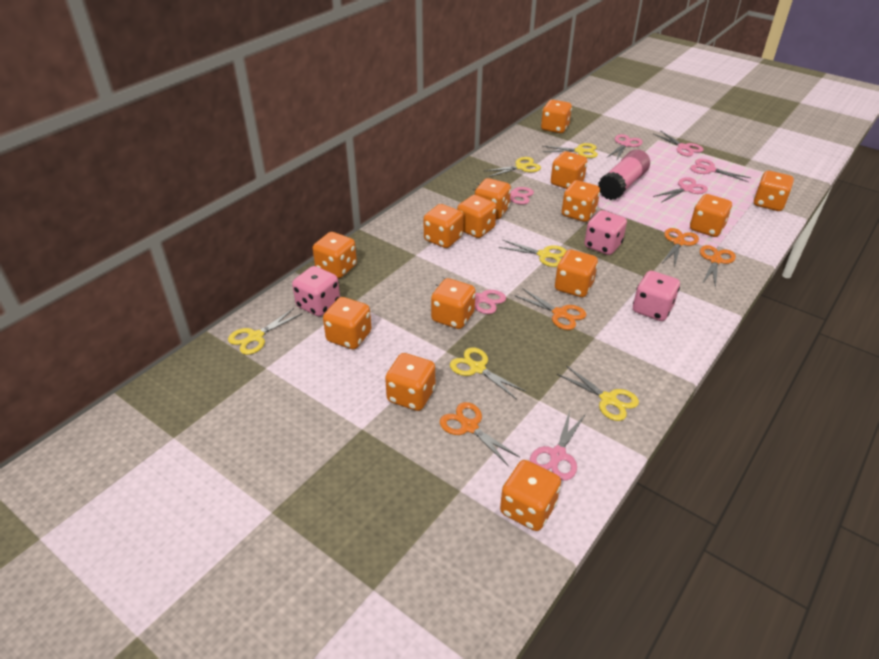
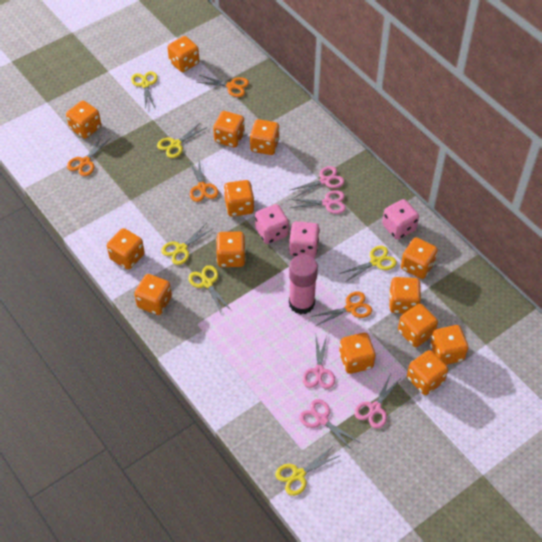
pink scissors: [437,277,506,314] [473,183,534,205] [530,411,586,481] [607,134,643,161] [653,177,708,202] [654,130,703,156] [690,159,751,182] = 7 -> [289,190,346,214] [291,166,344,198] [299,399,359,451] [303,336,335,389] [354,373,402,429] = 5

